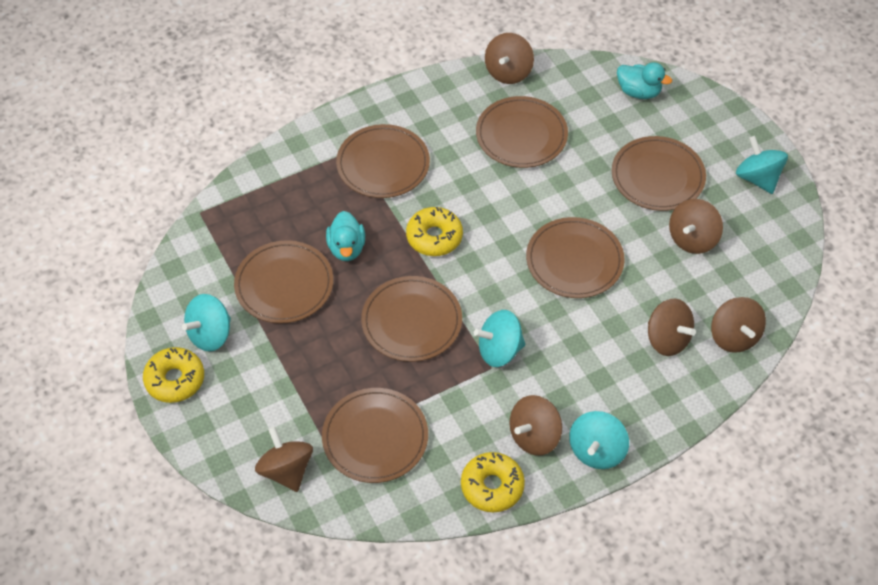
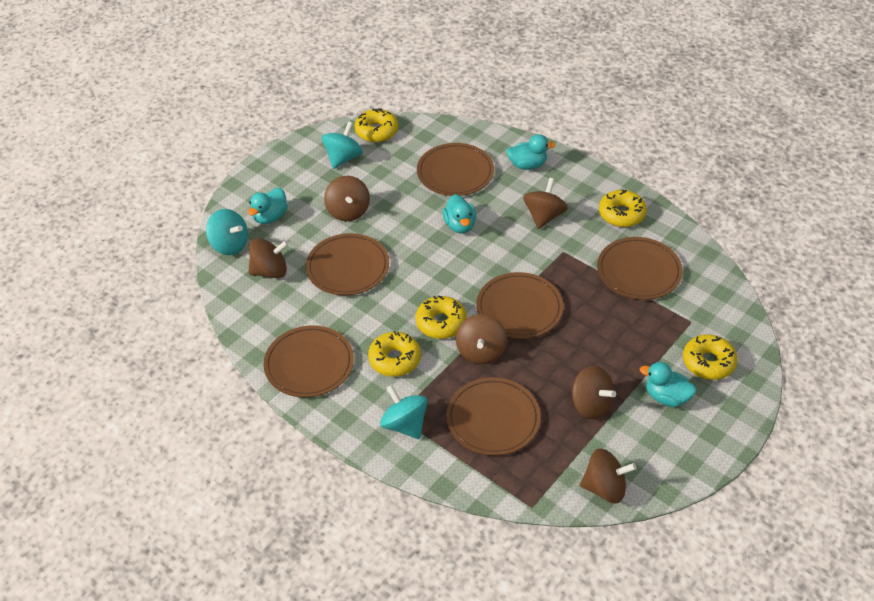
brown plate: [234,240,333,323] [322,388,428,483] [336,124,430,198] [361,276,462,362] [476,96,568,168] [526,217,625,298] [612,136,706,211] = 7 -> [264,325,354,398] [306,233,389,295] [417,143,494,196] [446,377,541,456] [476,272,563,339] [597,237,683,300] = 6
turquoise duck: [326,211,365,261] [617,62,672,99] = 2 -> [248,188,288,224] [443,194,476,233] [506,134,556,170] [640,362,696,407] = 4
turquoise spinning top: [182,294,231,352] [474,310,526,367] [569,411,629,469] [736,136,788,194] = 4 -> [206,209,248,255] [322,121,363,169] [380,385,428,439] = 3
yellow donut: [143,347,204,403] [406,207,463,256] [461,452,525,512] = 3 -> [354,108,398,142] [368,331,421,377] [416,296,467,339] [599,190,647,227] [683,334,737,380] = 5

